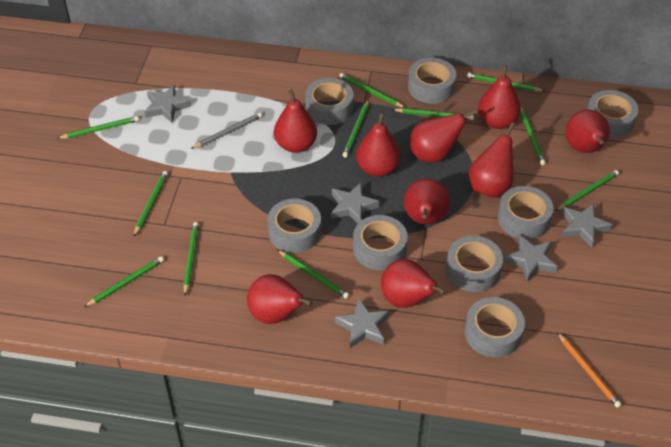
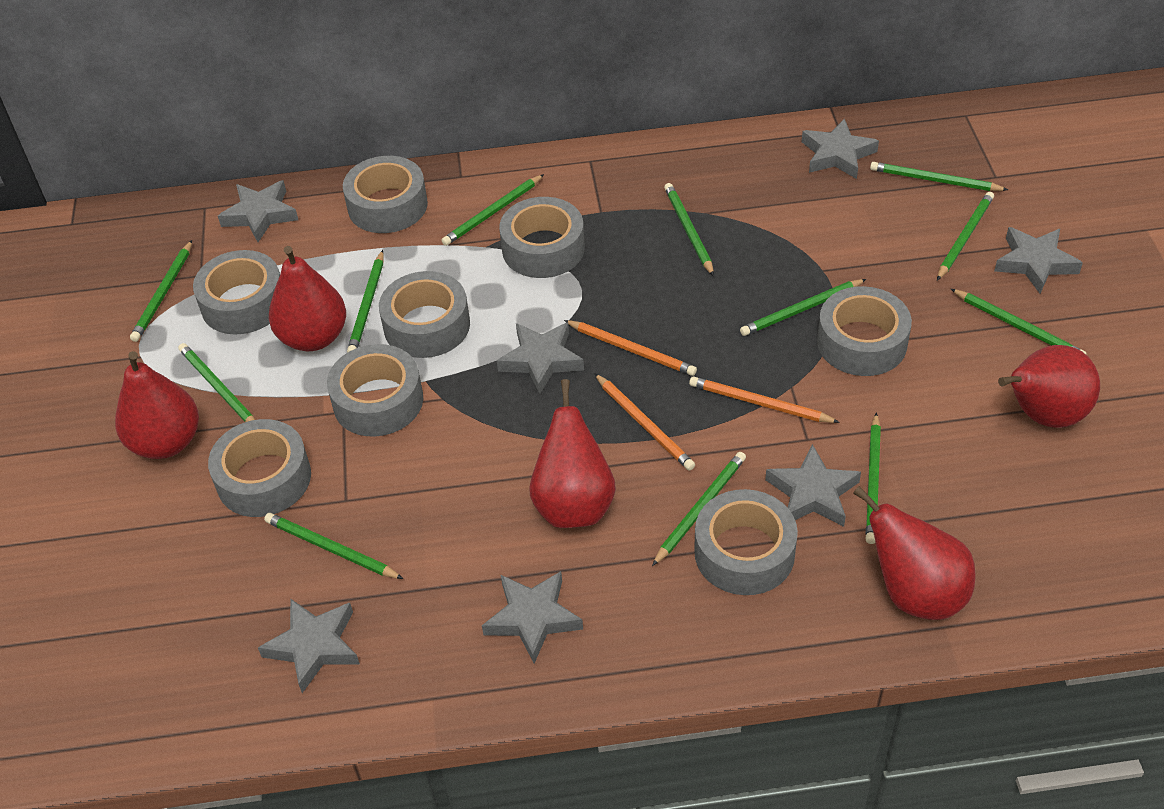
green pencil: [57,116,139,139] [84,257,164,307] [134,171,168,236] [183,222,199,295] [278,250,349,299] [339,73,405,108] [343,100,369,158] [392,108,474,120] [467,72,544,92] [520,107,546,165] [555,170,619,211] = 11 -> [130,240,192,342] [178,343,255,422] [264,513,403,579] [347,250,384,353] [441,174,544,246] [652,452,746,566] [664,183,714,276] [740,279,866,336] [866,412,881,544] [870,162,1008,191] [937,192,994,280] [951,289,1086,354] = 12
grey pencil: [191,112,262,149] = 1 -> none = 0
grey star: [144,85,191,123] [331,183,379,223] [335,299,389,348] [504,235,558,282] [562,203,613,248] = 5 -> [218,180,298,242] [258,598,360,693] [482,571,583,664] [497,323,584,394] [765,444,861,527] [802,119,879,179] [994,227,1083,293] = 7
orange pencil: [557,332,622,408] = 1 -> [564,320,697,376] [594,373,695,470] [689,376,840,423] = 3
red pear: [247,274,313,324] [274,89,317,153] [356,112,401,177] [381,259,446,308] [404,179,450,225] [409,109,478,162] [469,122,515,198] [478,65,521,129] [565,109,610,153] = 9 -> [115,351,199,459] [269,246,346,351] [529,379,616,528] [853,486,975,620] [998,345,1100,428] = 5

